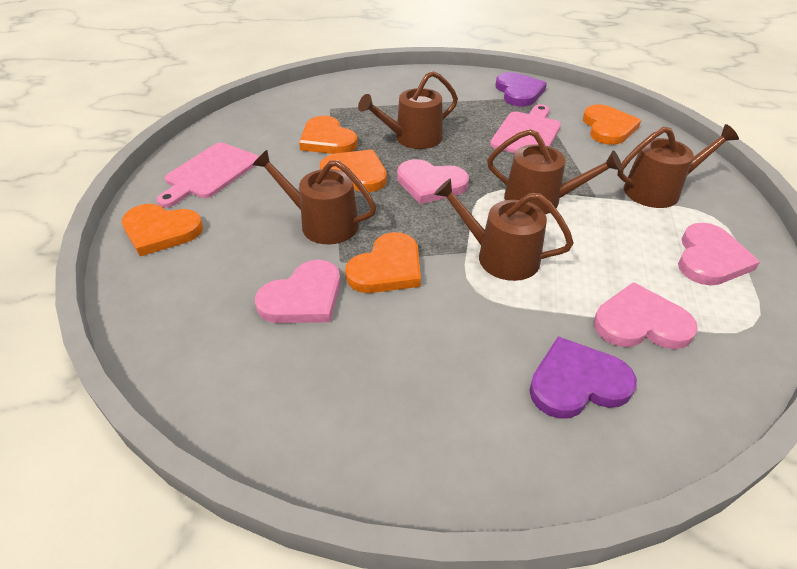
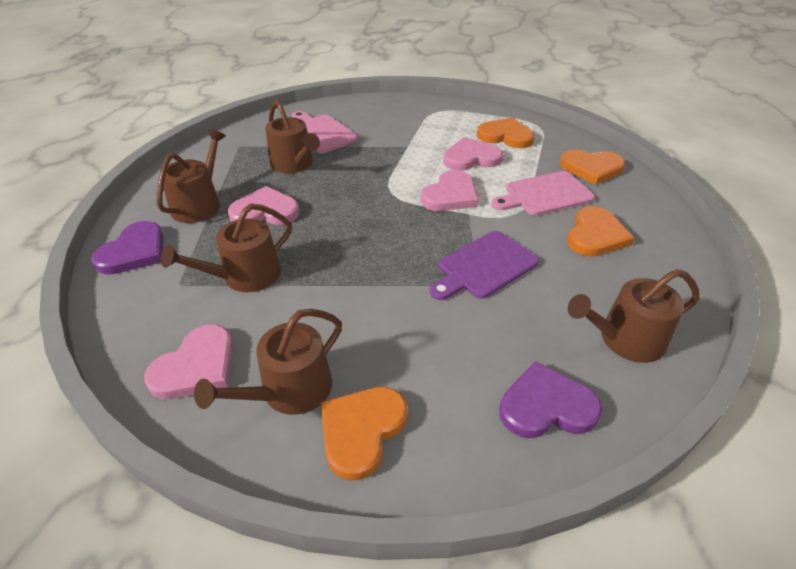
orange heart: [122,204,203,256] [299,116,358,154] [320,150,387,192] [345,232,421,293] [583,104,641,145] = 5 -> [321,387,408,480] [477,117,534,148] [560,150,625,185] [567,206,634,257] = 4
purple cutting board: none = 0 -> [430,231,539,300] = 1

